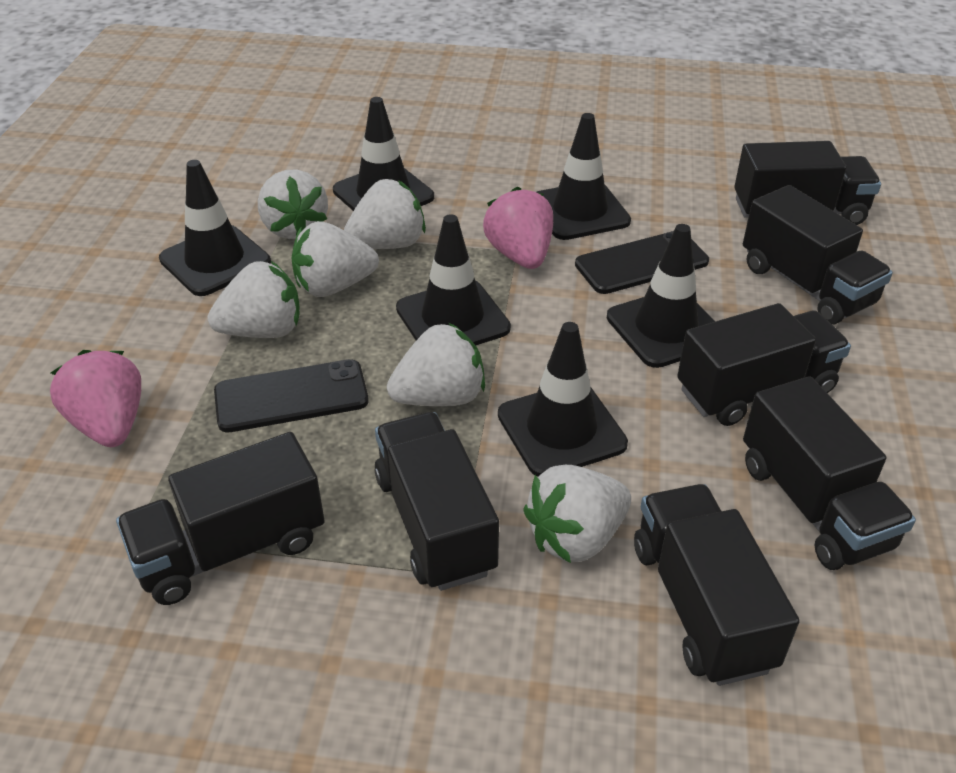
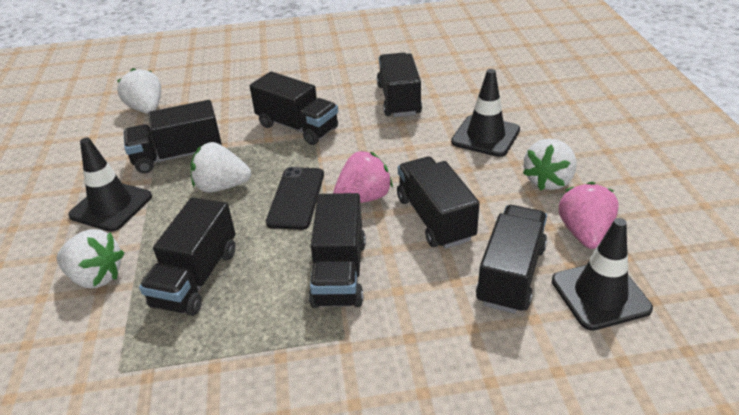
black phone: [214,359,369,432] [575,231,709,294] = 2 -> [266,167,324,230] = 1
black traffic cone: [159,160,271,296] [333,97,434,211] [396,214,511,345] [498,322,628,477] [536,113,631,240] [607,224,715,368] = 6 -> [68,138,152,232] [451,69,520,157] [552,218,653,331] = 3
white strawberry: [208,261,300,338] [258,170,328,239] [292,221,379,297] [344,179,426,249] [387,322,485,406] [523,465,631,563] = 6 -> [56,229,124,288] [118,68,161,114] [190,142,251,193] [523,139,577,190] = 4

